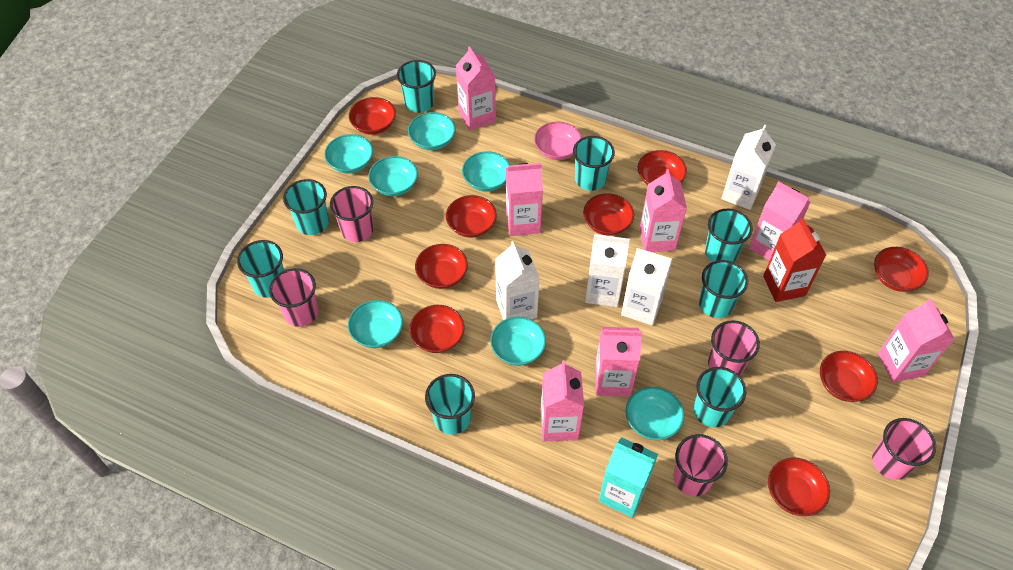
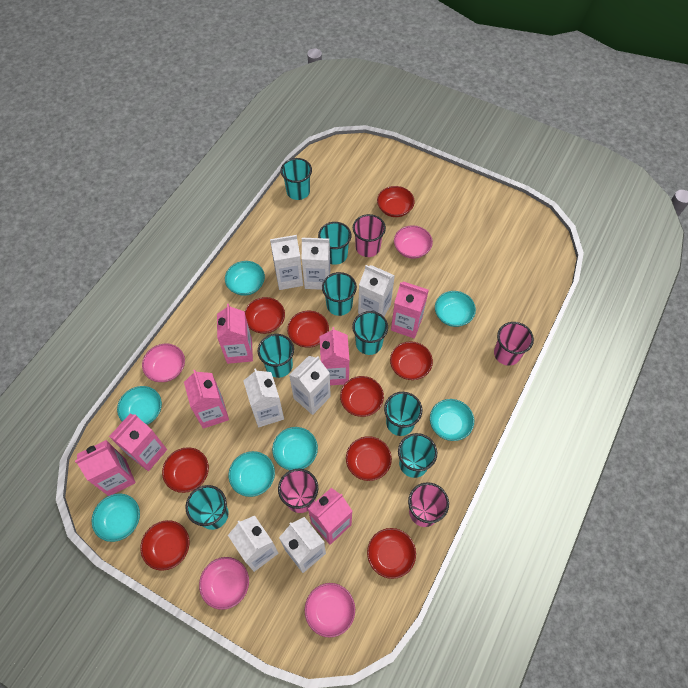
pink bowl: [534,122,582,160] = 1 -> [142,344,185,382] [199,557,249,610] [305,583,355,638] [394,225,433,259] = 4
pink cup: [269,268,318,327] [330,186,374,242] [673,434,728,496] [708,320,760,376] [872,418,936,480] = 5 -> [278,469,318,513] [353,214,386,257] [408,482,449,527] [494,322,534,366] = 4
red carton: [763,217,826,302] = 1 -> none = 0
turquoise carton: [599,437,658,518] = 1 -> none = 0
white carton: [495,241,540,320] [585,234,630,307] [621,248,673,326] [721,125,776,210] = 4 -> [228,516,278,572] [243,369,284,427] [270,235,303,290] [279,517,326,573] [289,356,331,415] [302,238,330,290] [358,265,395,316] = 7

